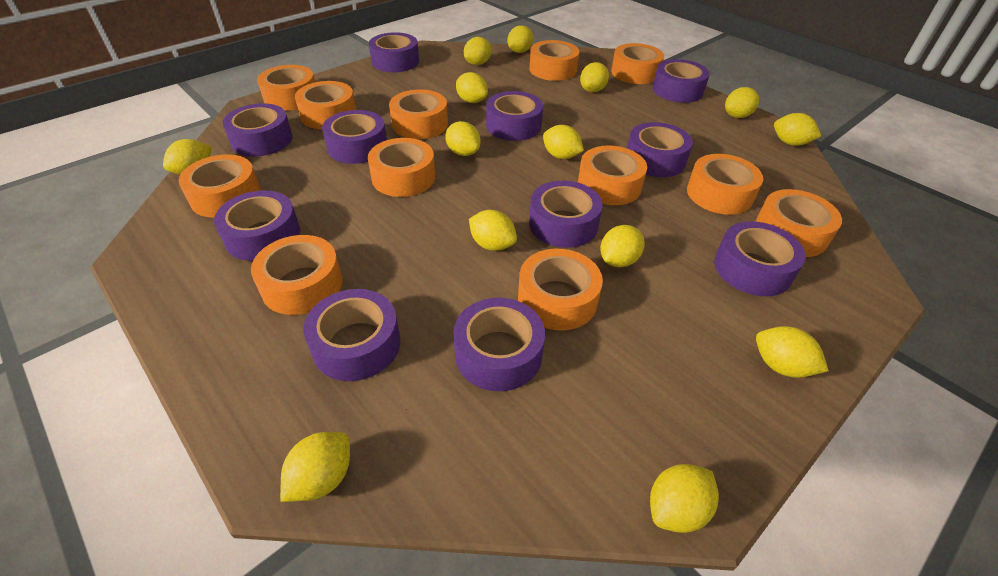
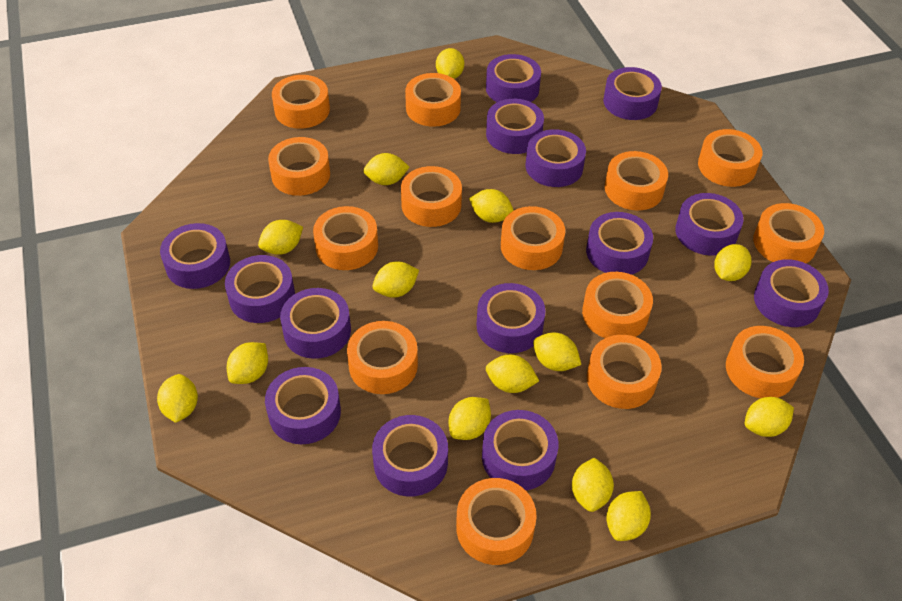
orange tape: [179,154,261,218] [251,235,342,315] [257,65,315,111] [295,81,356,129] [368,138,435,197] [389,89,448,139] [518,249,603,330] [529,40,579,81] [578,146,647,205] [611,43,664,84] [687,154,763,215] [755,189,842,257] = 12 -> [268,137,330,196] [272,75,330,129] [313,206,378,270] [347,321,418,394] [401,166,462,227] [405,73,461,127] [456,478,537,565] [501,206,565,270] [582,272,653,338] [587,335,662,409] [605,151,668,210] [698,129,763,187] [726,326,804,398] [753,203,824,263] = 14
purple tape: [214,190,300,261] [223,103,293,157] [303,289,400,381] [322,110,387,164] [369,32,419,72] [453,298,545,391] [486,91,543,141] [529,181,602,248] [627,122,693,177] [652,59,710,103] [714,221,806,296] = 11 -> [160,223,230,289] [225,255,295,323] [265,367,341,444] [280,288,351,359] [372,415,448,497] [477,283,546,353] [482,410,558,490] [486,54,541,102] [486,99,544,154] [525,129,586,187] [586,212,653,275] [603,67,662,120] [675,193,744,256] [754,259,829,327] = 14

